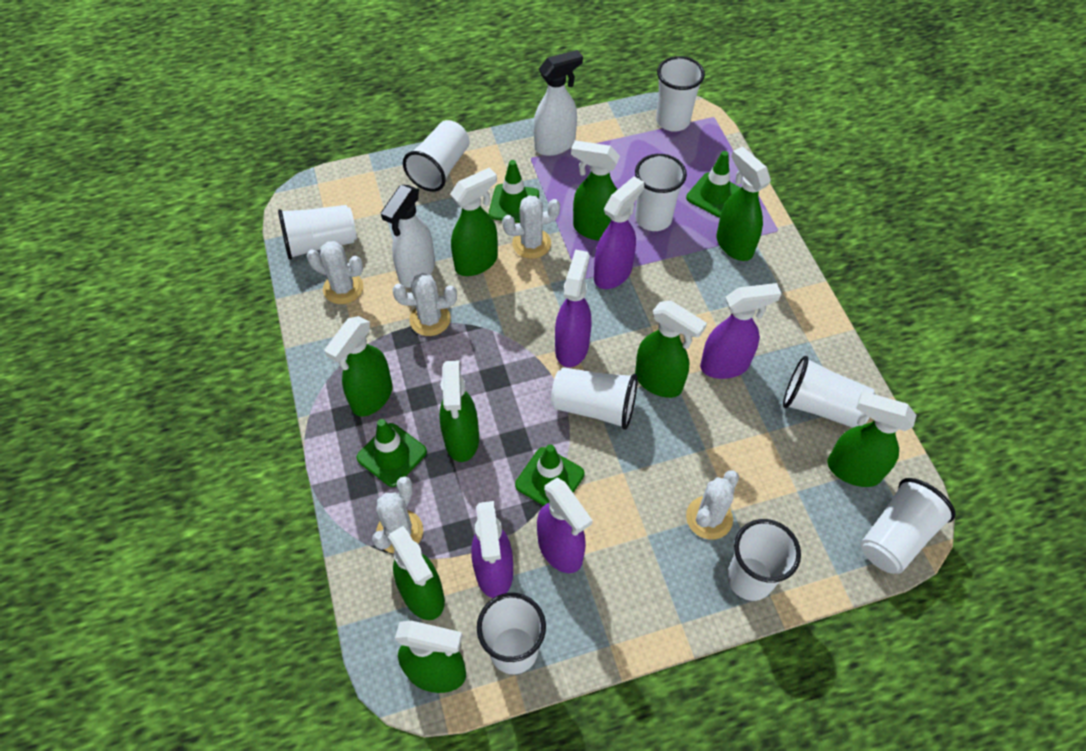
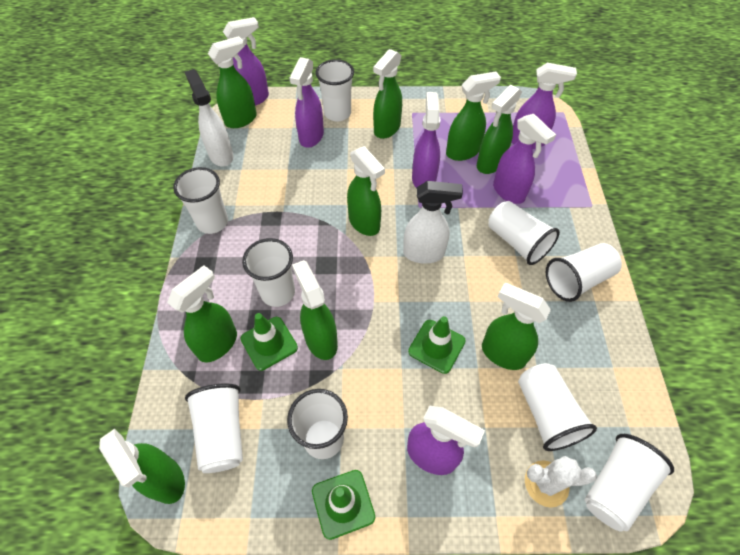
green traffic cone: [356,419,427,487] [489,160,539,223] [515,444,584,506] [686,151,741,218] = 4 -> [241,313,298,371] [312,470,375,540] [408,316,466,374] = 3
purple spray bottle: [471,501,513,598] [537,478,593,573] [555,249,591,368] [594,176,644,289] [700,283,781,379] = 5 -> [223,17,269,106] [290,57,324,148] [407,406,485,475] [412,92,441,188] [493,114,556,204] [512,63,577,149] = 6
white cactus: [306,241,363,304] [372,476,423,554] [393,273,457,336] [502,195,560,259] [686,470,739,540] = 5 -> [525,456,597,507] = 1

